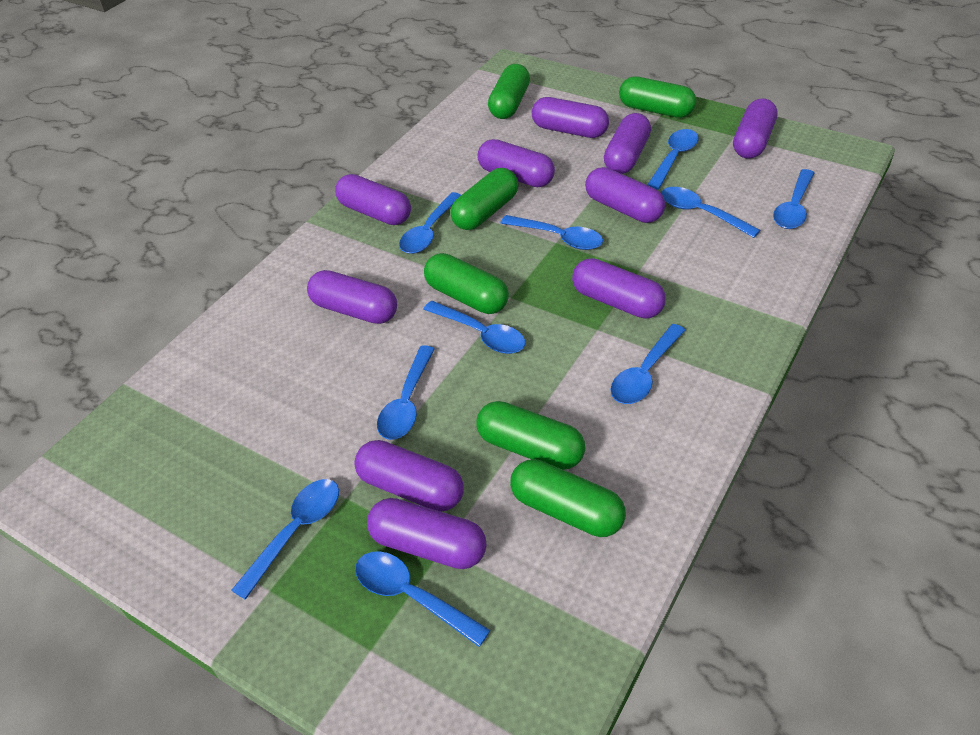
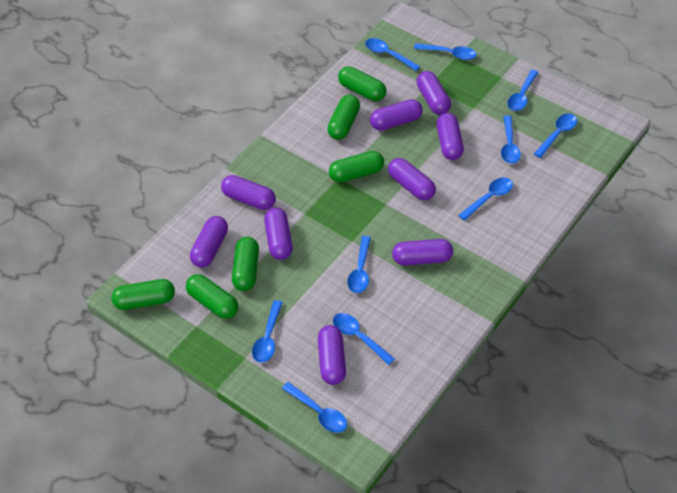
purple capsule: [307,270,397,324] [335,174,411,225] [354,440,464,512] [367,498,486,569] [477,139,555,187] [532,97,609,138] [572,258,666,319] [585,167,665,223] [604,113,651,174] [733,99,778,159] = 10 -> [190,216,228,267] [221,175,276,210] [264,208,293,260] [318,325,346,385] [370,99,423,131] [388,158,436,201] [392,239,453,266] [417,71,451,115] [437,113,464,160] = 9

